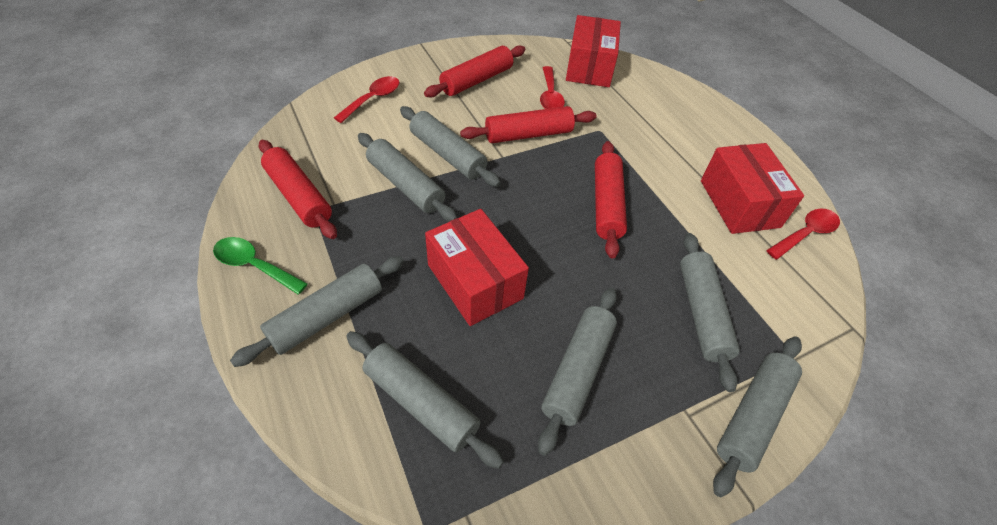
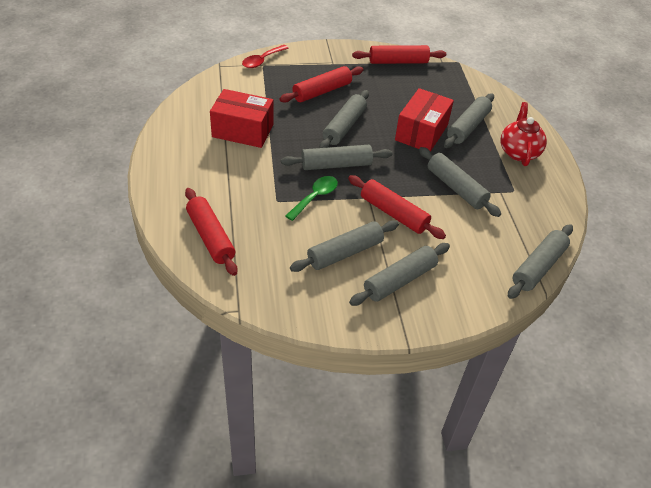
red box: [425,209,529,326] [566,15,621,87] [701,143,804,234] = 3 -> [210,89,273,148] [395,88,454,152] = 2
red spoon: [334,76,400,123] [540,66,565,109] [766,208,840,259] = 3 -> [242,45,288,68] = 1
red teapot: none = 0 -> [500,102,547,166] = 1

